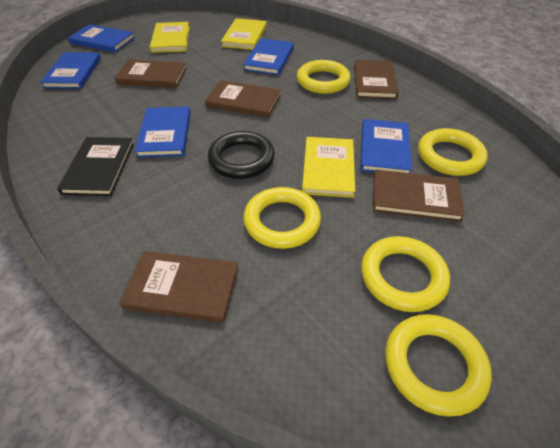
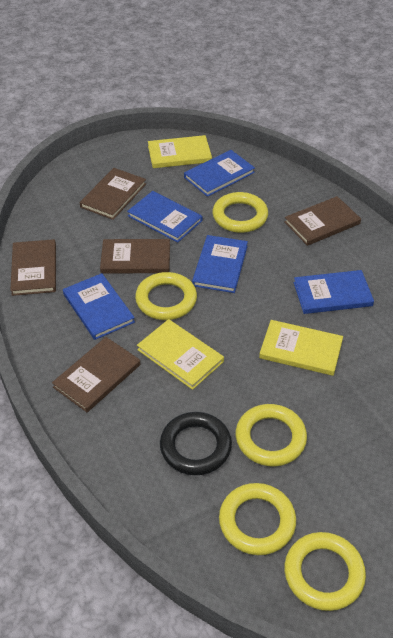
black book: [57,137,134,196] = 1 -> none = 0

